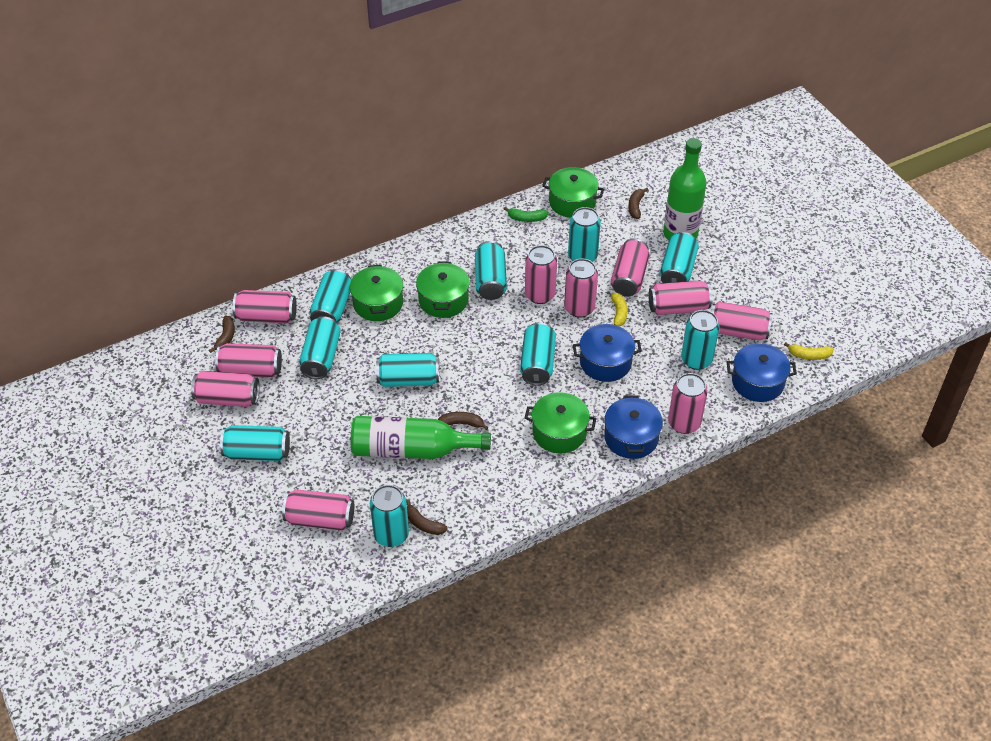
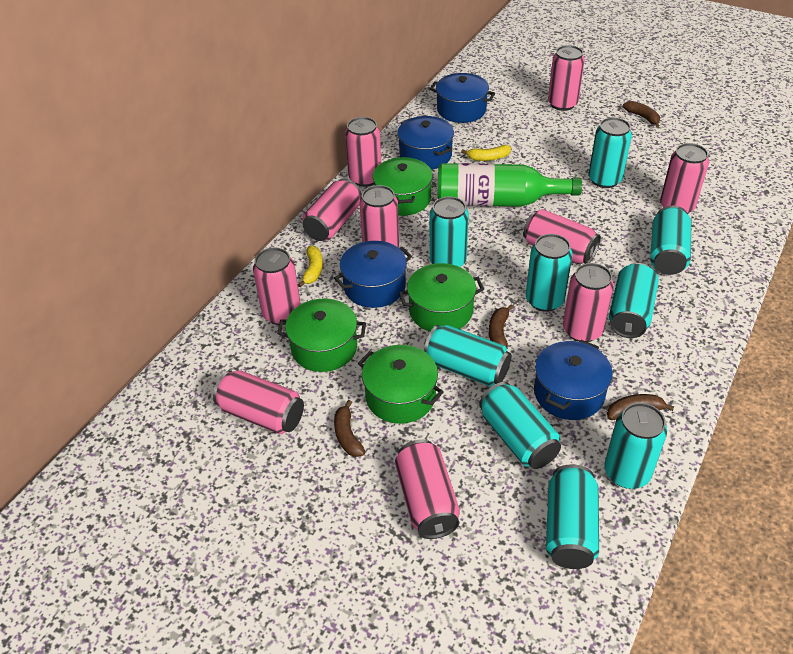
blue pot: [573,324,642,382] [604,395,663,459] [727,343,797,402] = 3 -> [334,241,412,308] [397,116,454,170] [430,73,495,123] [534,340,613,420] = 4
green banana: [504,207,549,222] = 1 -> none = 0
green bottle: [351,416,491,459] [663,138,706,241] = 2 -> [437,163,582,206] = 1
turquoise can: [220,425,290,461] [299,316,341,379] [310,269,351,323] [370,485,409,547] [376,353,439,387] [475,241,507,300] [520,322,556,386] [568,207,601,262] [660,232,699,283] [681,310,719,370] = 10 -> [424,325,511,387] [429,196,469,267] [479,382,561,469] [526,234,573,312] [546,464,599,569] [589,117,632,188] [604,403,667,489] [609,263,659,338] [650,206,691,275] = 9

